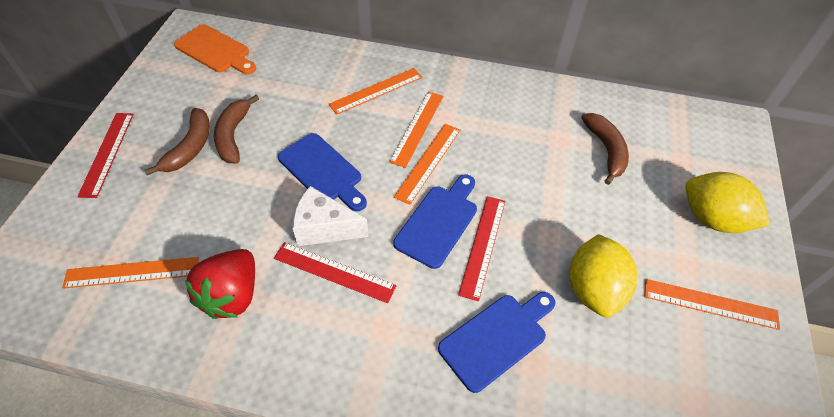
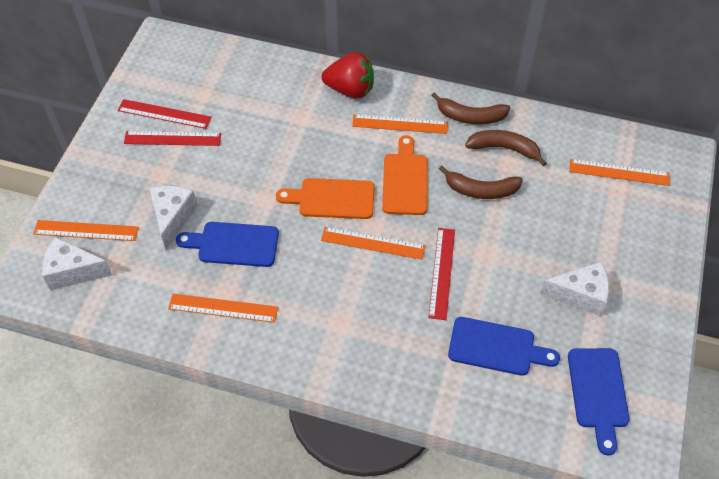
orange cutting board: [174,24,256,74] = 1 -> [276,178,375,219] [382,135,428,215] = 2
white cheese: [293,186,369,246] = 1 -> [42,237,112,290] [150,186,197,250] [540,262,609,316] = 3
yellow lemon: [569,234,638,317] [685,172,770,233] = 2 -> none = 0

